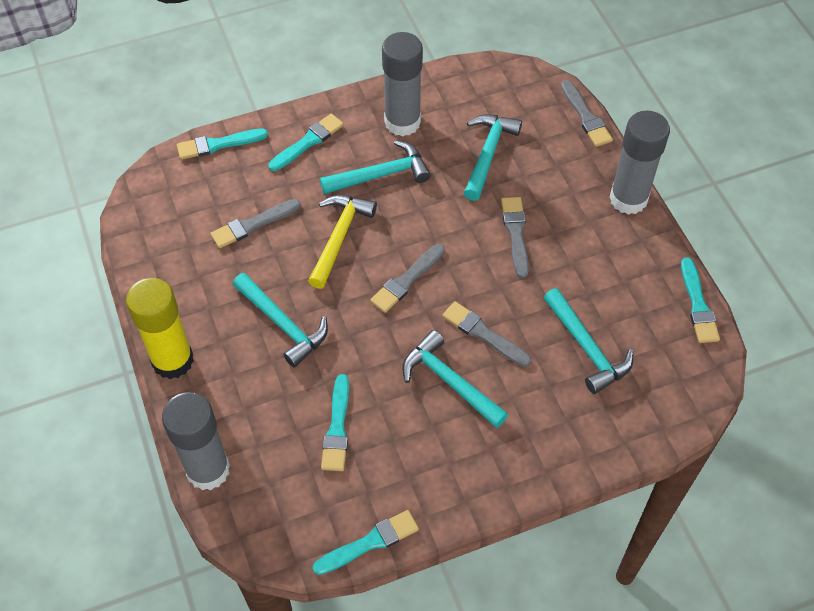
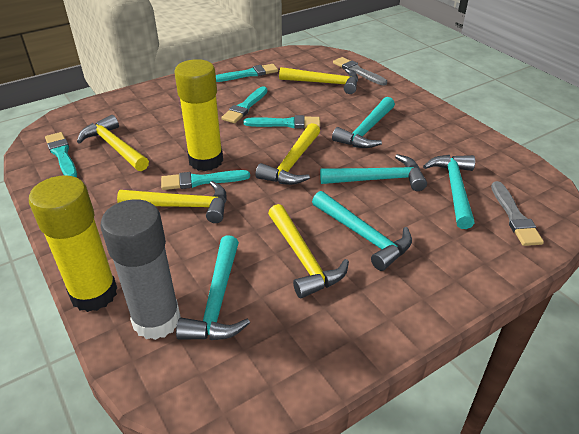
grey brush: [210,199,300,248] [370,244,445,313] [442,301,531,367] [501,197,529,278] [561,80,613,147] = 5 -> [333,57,387,85] [491,181,544,246] = 2
grey glue stick: [162,392,230,490] [382,32,423,136] [609,110,670,215] = 3 -> [101,199,181,340] = 1
yellow glue stick: [126,278,194,379] = 1 -> [29,175,117,312] [175,59,223,171] = 2
yellow hammer: [308,195,377,289] = 1 -> [77,115,149,171] [117,181,227,223] [255,123,320,185] [268,204,349,298] [279,67,358,94] = 5

